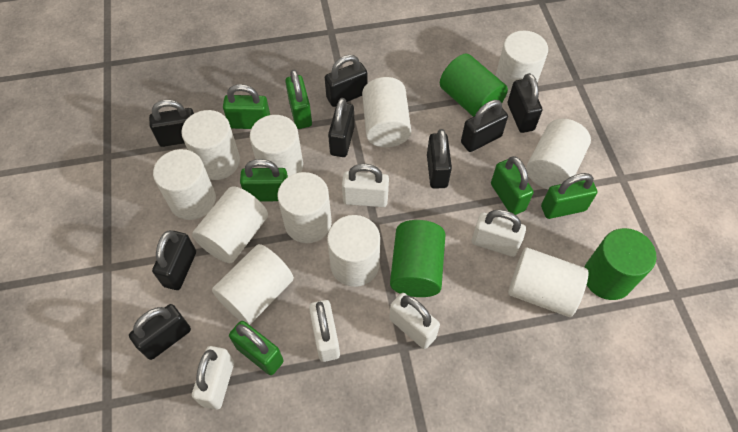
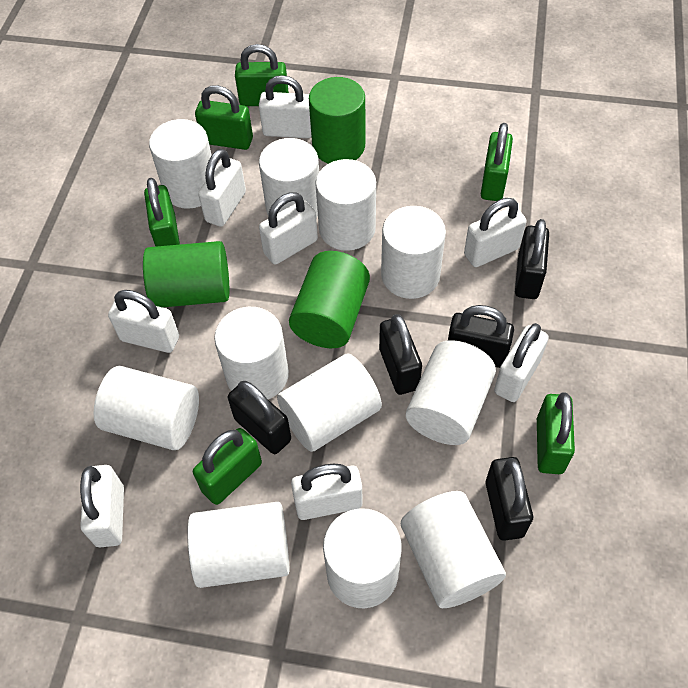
black padlock: [129,304,191,360] [149,100,194,147] [152,230,196,290] [325,55,367,107] [328,98,355,157] [427,129,452,189] [461,100,508,152] [508,73,542,133] = 8 -> [228,381,291,454] [379,314,422,395] [448,305,514,368] [485,457,533,541] [515,219,549,299] = 5
white padlock: [192,346,234,410] [309,300,340,362] [342,164,389,207] [389,293,440,349] [472,210,526,257] = 5 -> [80,465,124,548] [108,290,179,353] [198,149,246,227] [259,75,311,138] [259,192,318,265] [291,464,362,520] [464,198,527,267] [494,323,549,402] = 8

